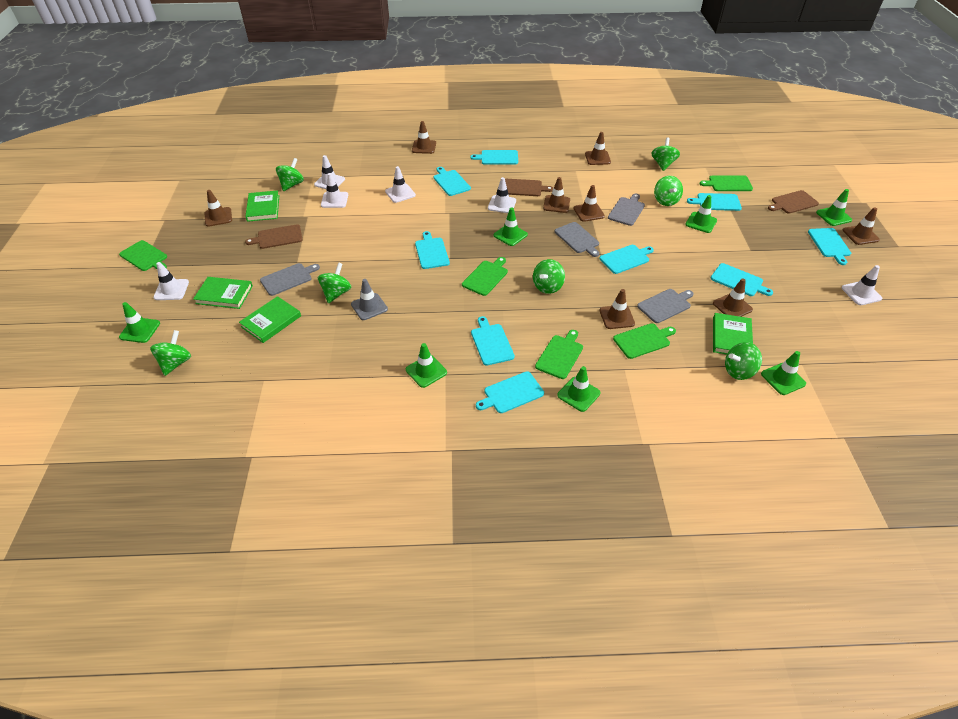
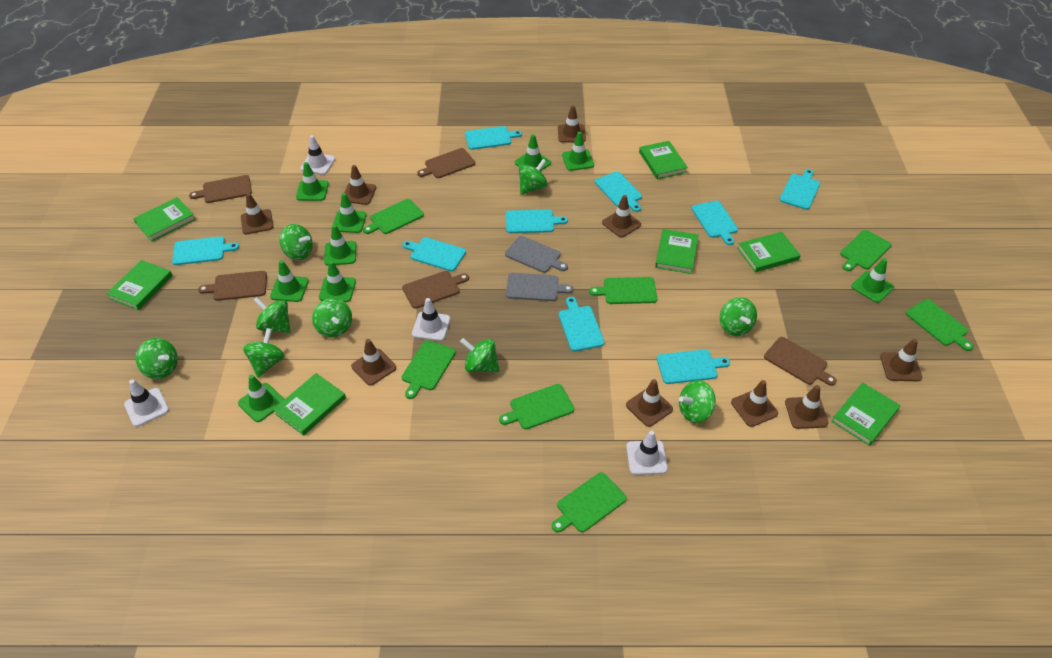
brown cutting board: [245,224,303,249] [505,179,553,196] [768,190,819,214] = 3 -> [189,175,252,203] [198,271,267,301] [402,271,469,309] [417,148,475,178] [764,337,837,386] = 5
brown traffic cone: [205,190,232,227] [412,121,436,154] [543,177,570,213] [574,185,605,222] [585,132,611,165] [599,289,635,329] [713,278,753,317] [843,207,880,245] = 8 -> [241,193,273,234] [344,165,376,205] [351,339,396,386] [558,105,586,143] [602,195,641,238] [626,379,673,427] [731,380,778,427] [785,385,829,429] [880,339,922,381] = 9
green book: [193,277,253,309] [239,296,301,343] [245,190,279,222] [713,313,753,354] = 4 -> [106,260,173,310] [133,197,196,241] [273,373,346,436] [639,141,688,179] [655,229,698,274] [737,232,801,272] [831,382,900,446] = 7
green cutting board: [119,240,167,271] [462,257,508,296] [535,330,583,379] [613,323,676,359] [700,175,753,191] = 5 -> [363,199,424,234] [402,340,456,399] [499,384,575,429] [552,472,627,533] [589,277,657,304] [840,230,892,271] [906,299,973,351] = 7
green spinning top: [150,330,191,376] [276,158,304,191] [318,263,351,303] [533,259,565,294] [651,138,680,171] [654,176,683,206] [725,342,762,380] = 7 -> [136,338,178,379] [243,328,285,378] [253,297,291,334] [280,224,313,260] [312,298,352,338] [460,338,499,372] [519,159,548,195] [679,380,716,423] [720,297,757,336] = 9
green traffic cone: [119,302,160,343] [406,343,447,388] [493,207,528,246] [557,366,600,412] [685,195,717,233] [761,351,806,395] [816,189,852,226] = 7 -> [238,375,285,422] [270,260,309,302] [296,162,329,201] [319,261,356,302] [324,225,356,266] [333,193,367,233] [515,134,551,171] [562,132,594,171] [851,258,894,303] = 9
grey cutting board: [260,263,320,296] [554,222,599,257] [608,193,645,226] [637,289,693,323] = 4 -> [505,236,568,273] [506,273,573,301] = 2
grey traffic cone: [351,279,388,320] = 1 -> none = 0
white traffic cone: [153,262,189,300] [314,155,345,189] [321,173,348,208] [385,166,416,203] [488,177,516,213] [841,265,882,305] = 6 -> [124,379,169,427] [300,135,335,175] [412,298,450,341] [626,430,668,475] = 4

